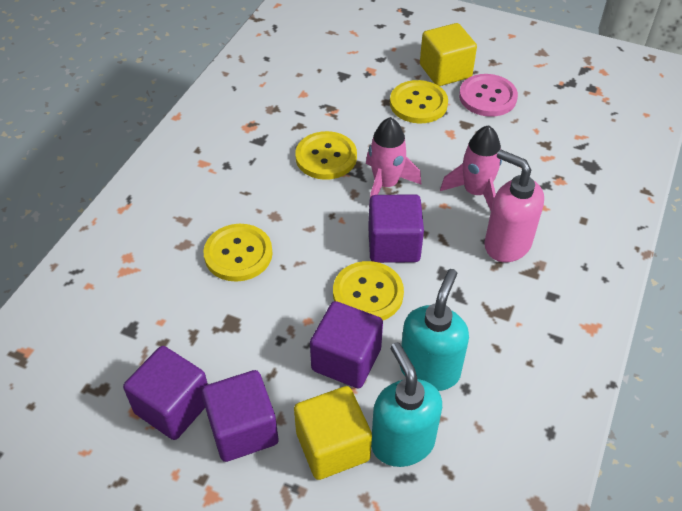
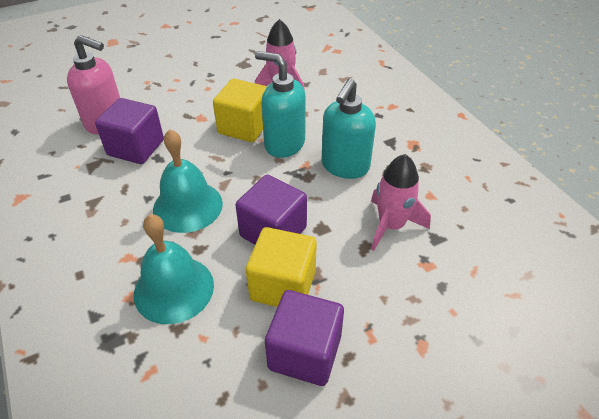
pink button: [459,74,518,117] = 1 -> none = 0
purple cube: [123,346,208,440] [201,370,278,462] [310,301,383,388] [368,194,424,263] = 4 -> [95,98,164,164] [235,175,307,245] [265,290,344,386] = 3
turquoise bell: none = 0 -> [134,214,214,324] [153,129,223,233] = 2
yellow button: [204,224,273,282] [295,131,357,180] [333,261,404,320] [390,80,448,123] = 4 -> none = 0

